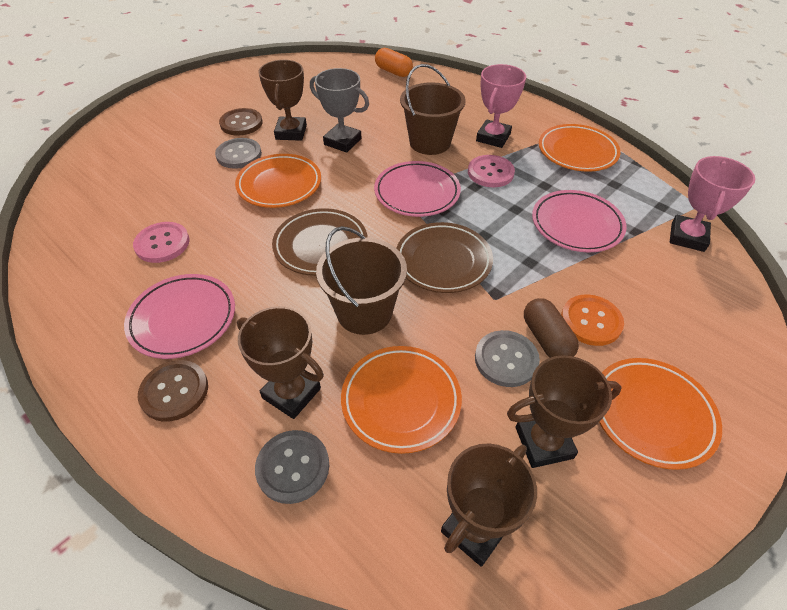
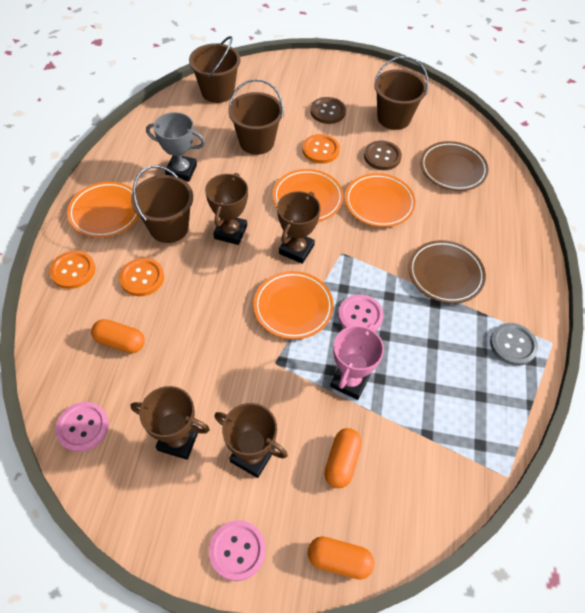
brown bucket: [316,226,407,335] [400,64,466,155] = 2 -> [131,165,193,243] [189,36,241,103] [228,79,284,155] [375,56,429,130] = 4
brown capsule: [524,298,579,358] = 1 -> none = 0
grey button: [215,138,262,169] [255,430,329,504] [475,330,540,387] = 3 -> [490,323,538,366] = 1
orange button: [561,295,624,346] = 1 -> [50,251,96,289] [119,258,164,296] [302,134,340,164] = 3
orange capsule: [375,48,413,77] = 1 -> [91,319,145,353] [308,537,374,580] [324,428,362,488] = 3
pink button: [133,222,190,263] [468,155,515,187] = 2 -> [55,402,109,452] [209,520,266,581] [338,295,384,331] = 3
pink plate: [124,274,235,359] [374,161,461,217] [532,190,626,252] = 3 -> none = 0
pink trophy: [476,64,526,148] [670,156,755,252] = 2 -> [330,323,384,400] = 1

